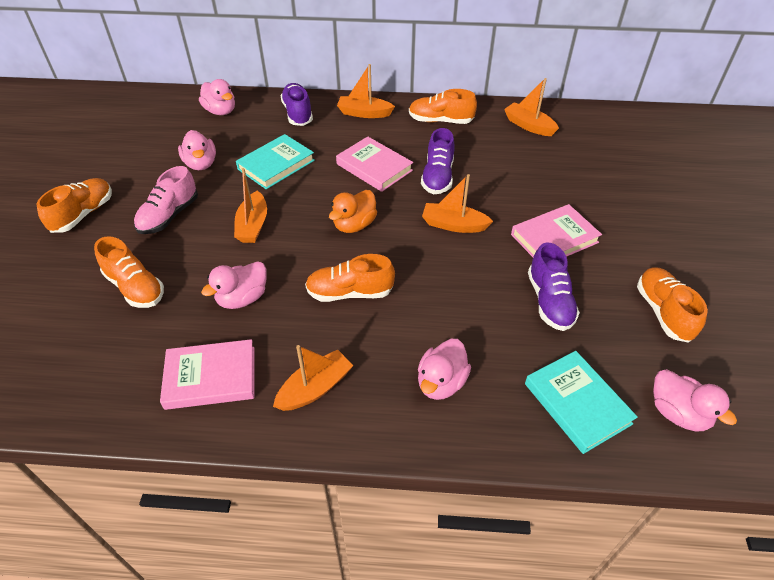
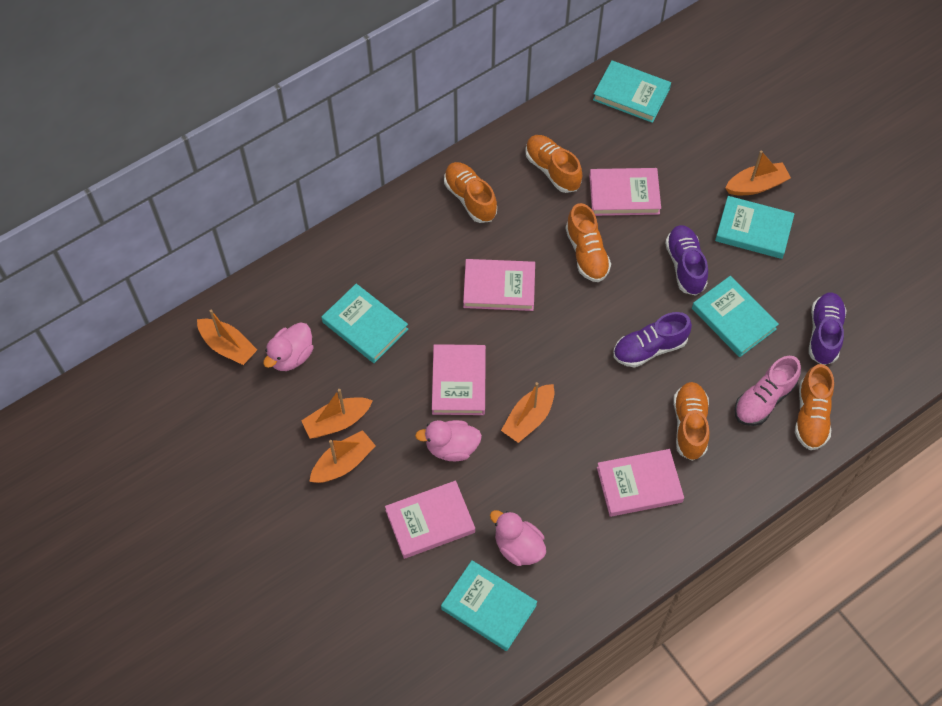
orange duck: [329,190,377,233] = 1 -> none = 0
pink book: [160,339,254,410] [336,136,413,192] [511,204,602,257] = 3 -> [385,481,475,559] [432,344,486,415] [463,259,535,311] [589,168,661,216] [597,449,684,517] = 5
pink duck: [178,130,216,170] [199,79,235,115] [201,261,267,309] [418,339,471,400] [653,369,737,432] = 5 -> [263,322,314,371] [415,420,482,461] [490,510,546,566] = 3
turquoise book: [236,134,315,189] [525,351,638,454] = 2 -> [322,284,408,363] [441,560,537,651] [593,61,671,123] [692,276,779,357] [715,196,795,259] = 5

